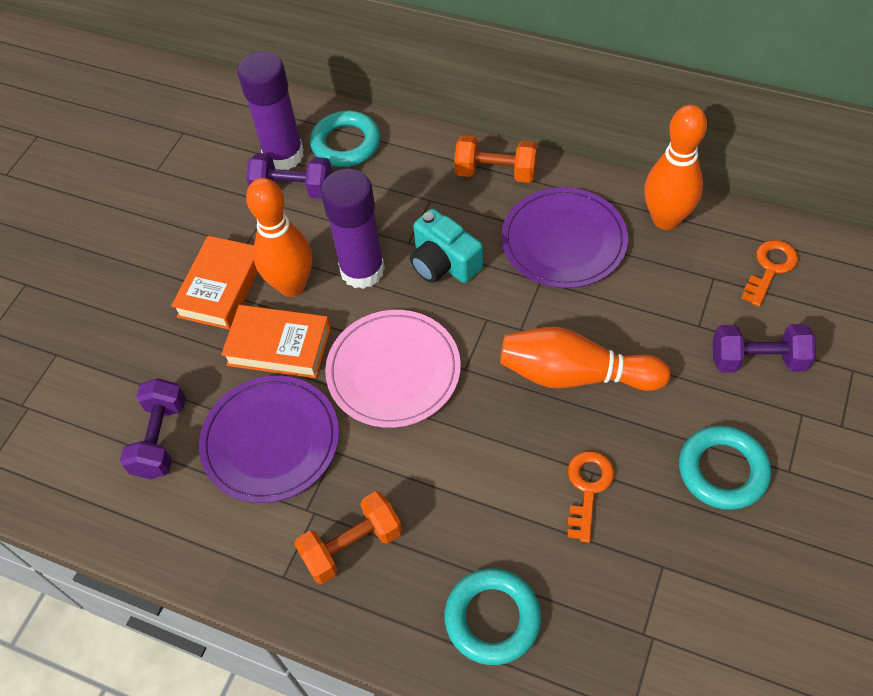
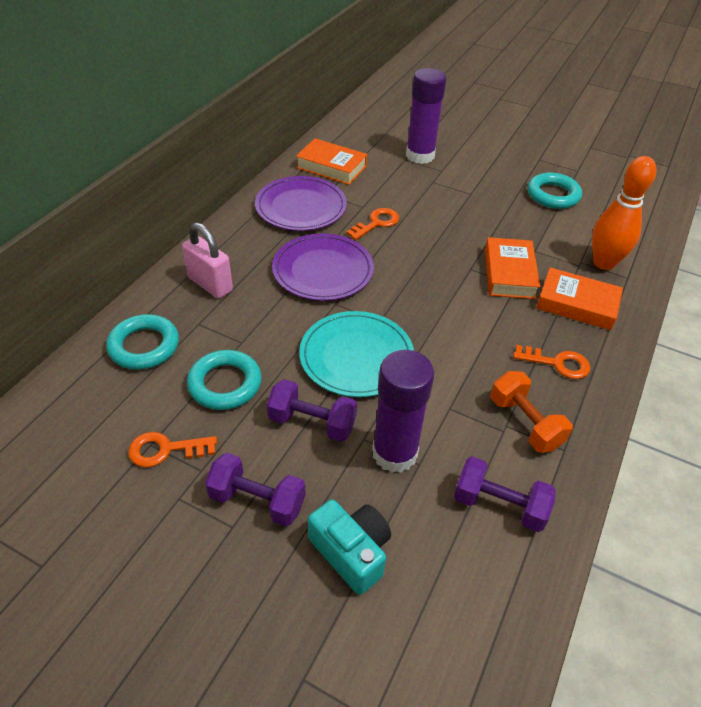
orange book: [171,236,258,330] [221,305,331,378] = 2 -> [296,138,367,185] [485,237,540,299] [536,268,623,330] = 3
orange bowling pin: [246,178,312,297] [500,327,670,391] [644,105,707,230] = 3 -> [592,156,657,270] = 1
orange dumbbell: [295,491,402,584] [454,135,537,183] = 2 -> [490,371,573,453] = 1
orange key: [567,451,614,543] [741,240,798,307] = 2 -> [128,432,217,467] [346,208,399,240] [513,345,590,379] = 3
pink padlock: none = 0 -> [182,222,233,299] = 1
pink plate: [325,310,461,428] = 1 -> none = 0
turquoise plate: none = 0 -> [299,311,414,397] = 1

